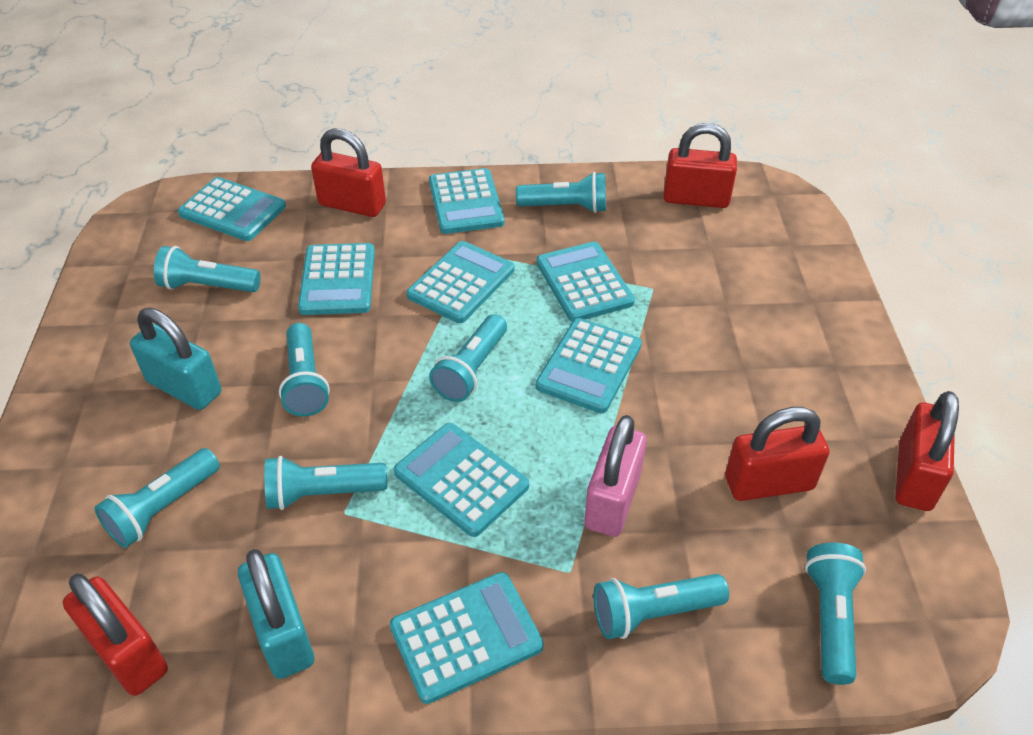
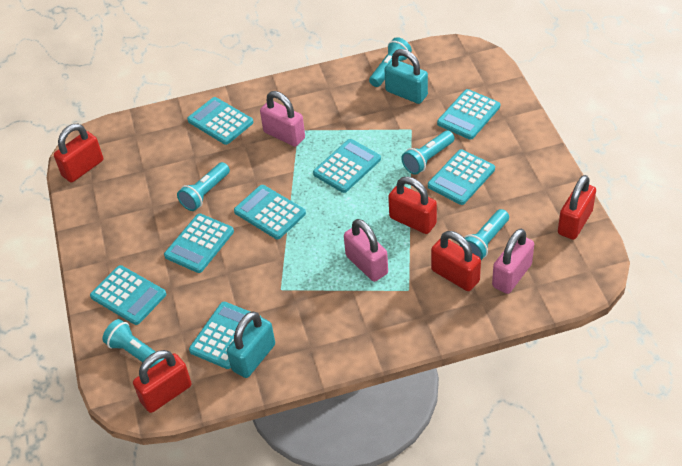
pink padlock: [584,415,647,537] = 1 -> [260,91,305,147] [344,219,388,282] [492,229,534,294] = 3
turquoise flashlight: [94,448,220,548] [154,246,261,292] [264,456,387,510] [279,323,330,417] [429,314,507,402] [516,172,606,213] [593,574,729,639] [805,543,866,685] = 8 -> [102,319,165,368] [177,162,230,211] [369,37,412,87] [401,131,455,175] [460,209,509,260] = 5

